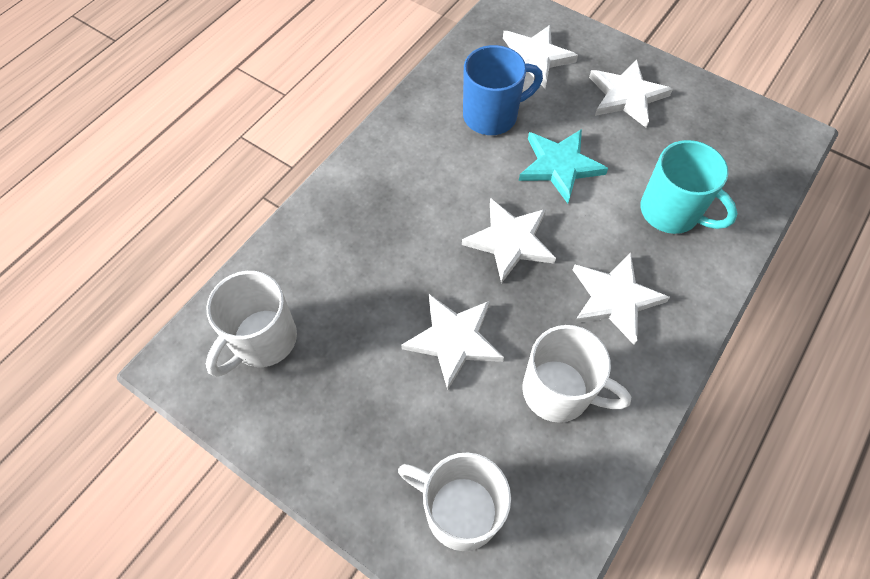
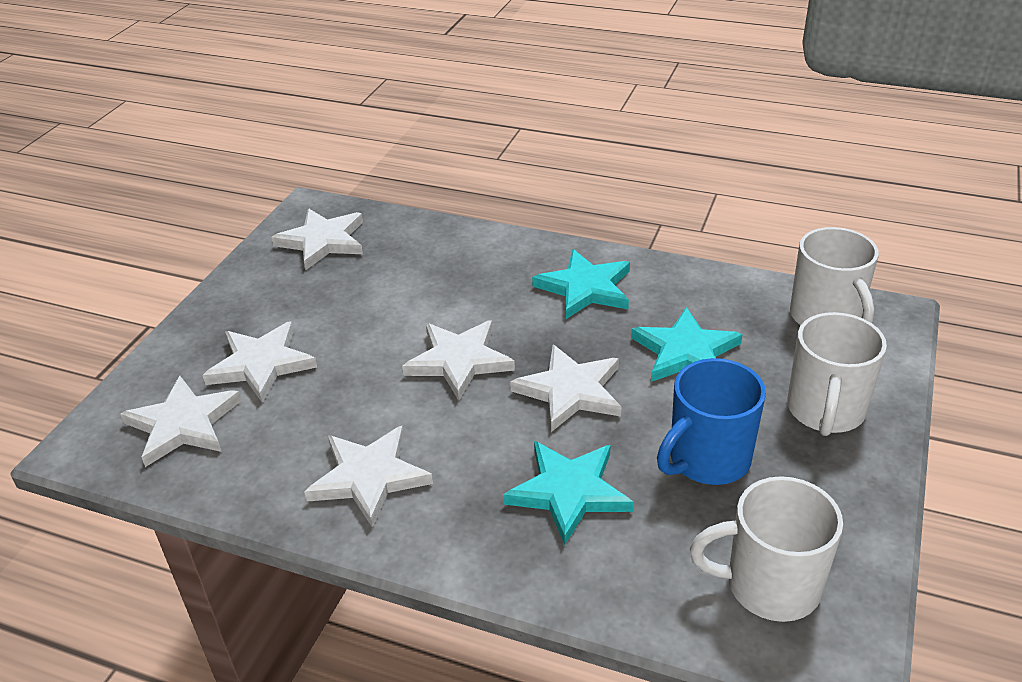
turquoise mug: [640,140,738,234] = 1 -> none = 0
turquoise star: [519,129,608,204] = 1 -> [503,441,634,545] [532,249,630,319] [631,307,743,382] = 3
white star: [401,294,504,390] [462,198,556,284] [503,24,578,89] [573,252,670,345] [589,59,673,128] = 5 -> [121,376,241,467] [202,321,317,403] [271,209,363,270] [304,426,433,528] [402,320,515,400] [510,345,621,432] = 6

